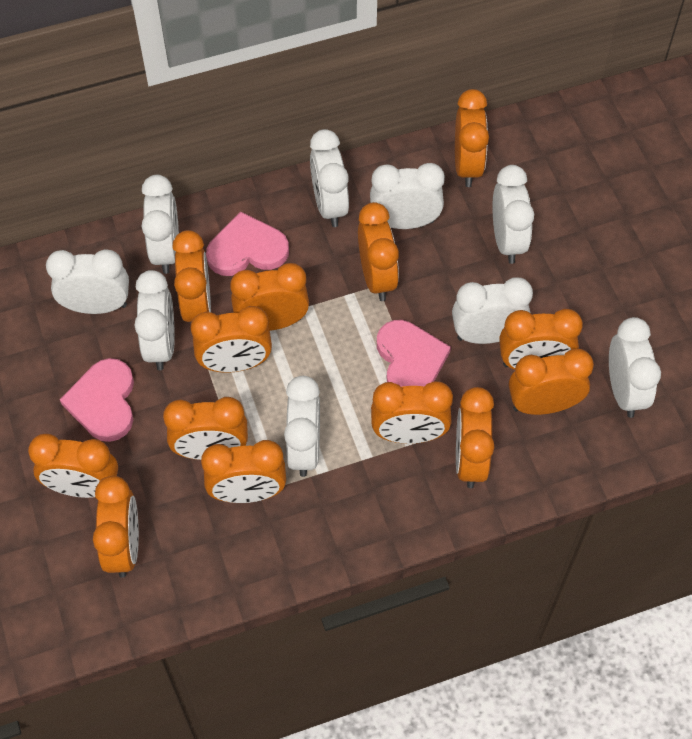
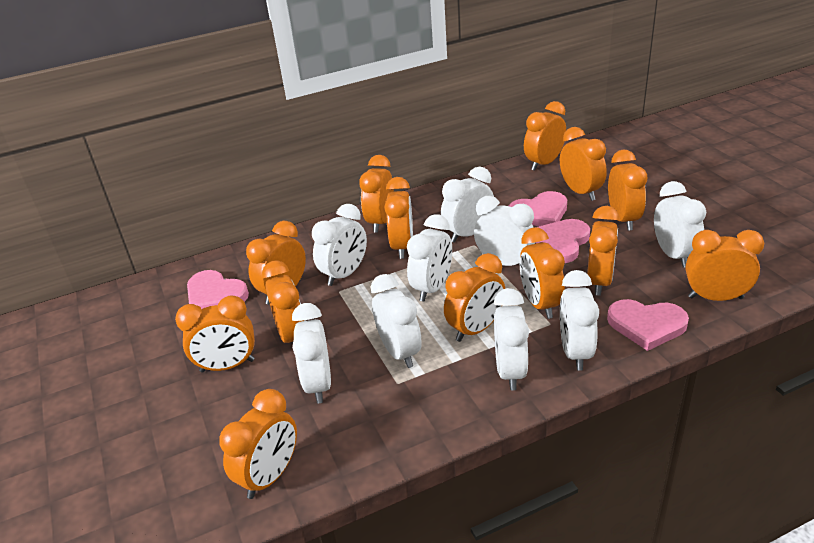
pink heart: [60,358,134,442] [206,212,289,276] [377,320,451,387] = 3 -> [187,270,249,309] [508,191,567,226] [535,219,590,263] [607,299,689,351] = 4

